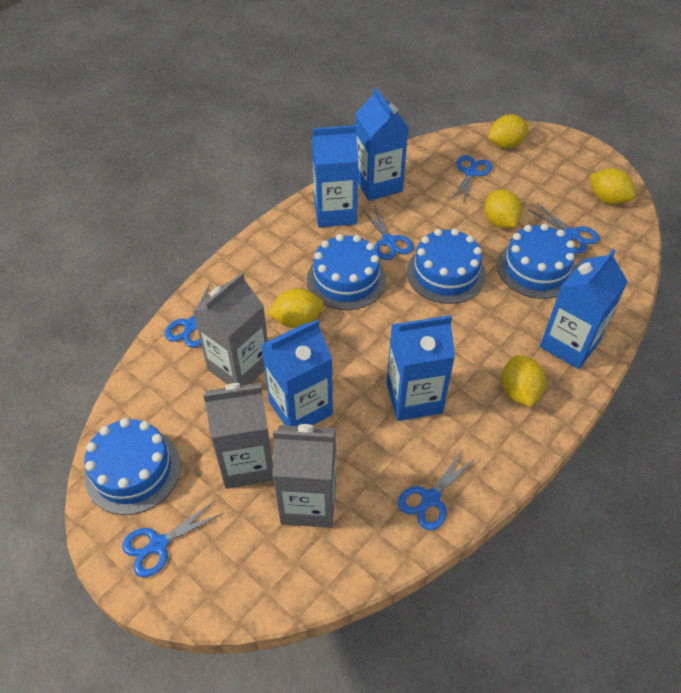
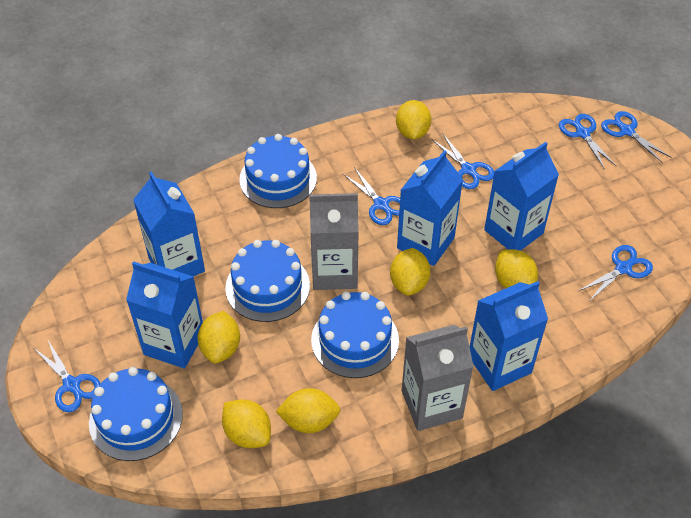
grey carton: [193,272,268,386] [203,383,274,489] [272,424,336,528] = 3 -> [309,193,359,290] [402,325,474,431] = 2
yellow lemon: [267,288,324,328] [484,189,522,228] [488,114,529,148] [502,355,546,407] [590,168,636,205] = 5 -> [197,311,240,363] [222,399,271,448] [276,388,340,433] [390,248,430,296] [396,100,431,139] [495,249,538,289] = 6

